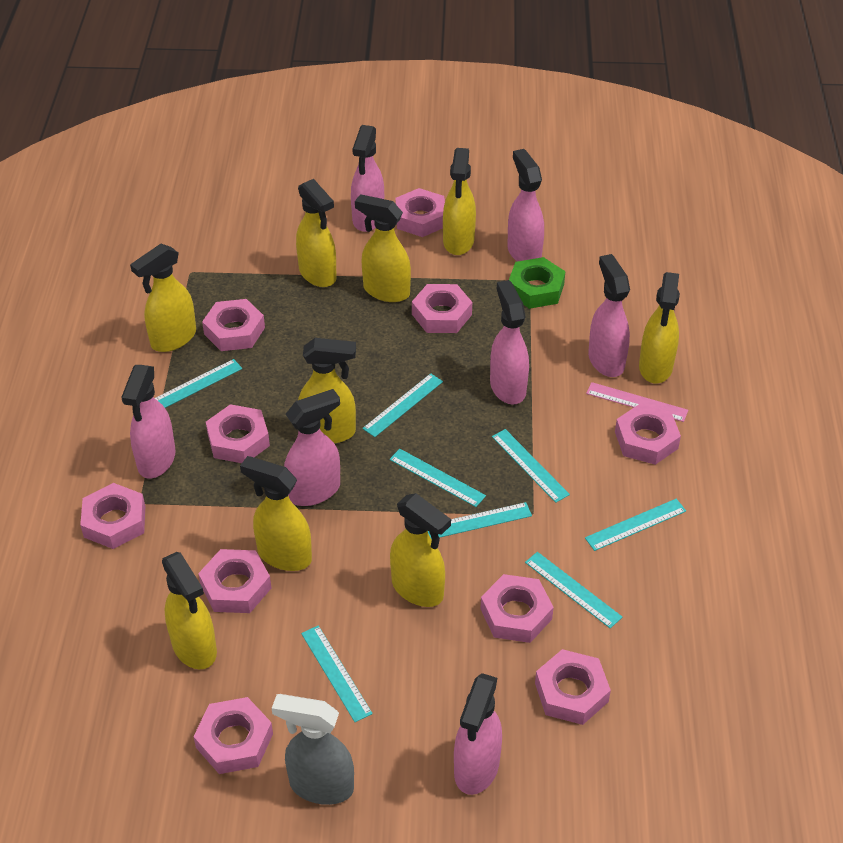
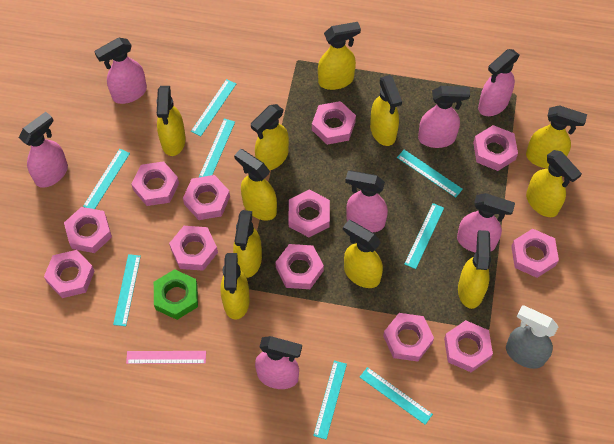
pink nut: [80,483,145,549] [193,697,273,774] [198,549,271,613] [202,299,265,351] [206,404,270,463] [395,188,445,237] [412,284,472,333] [480,574,554,643] [535,649,611,725] [615,404,681,465] = 10 -> [44,250,95,298] [64,207,112,253] [131,161,179,206] [169,226,218,271] [183,175,230,220] [275,244,324,289] [288,190,330,237] [312,101,356,145] [383,313,434,362] [444,320,493,372] [473,125,518,171] [511,229,559,278] = 12
yellow spray bottle: [130,244,196,352] [162,552,217,669] [240,456,312,571] [296,179,337,287] [298,338,356,444] [355,194,411,302] [390,493,451,607] [443,148,476,255] [639,272,680,383] = 9 -> [156,86,186,156] [221,253,250,320] [233,210,262,278] [234,149,277,221] [251,104,289,170] [318,22,361,90] [343,220,383,288] [370,75,402,146] [458,230,491,309] [526,105,587,169] [526,150,582,217] = 11

